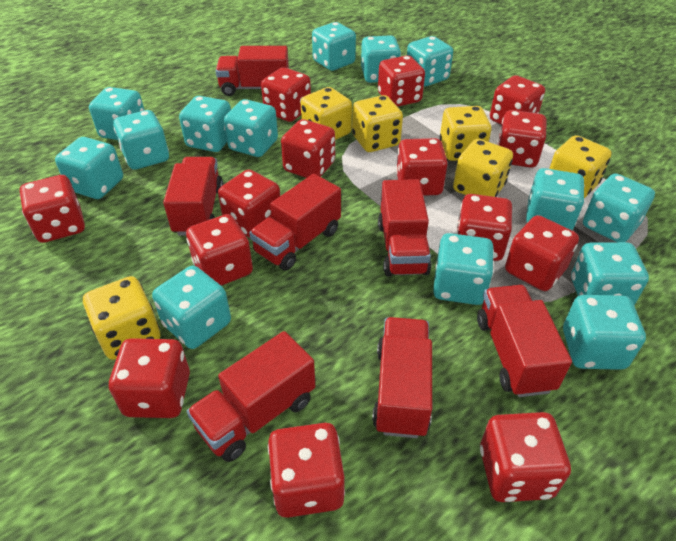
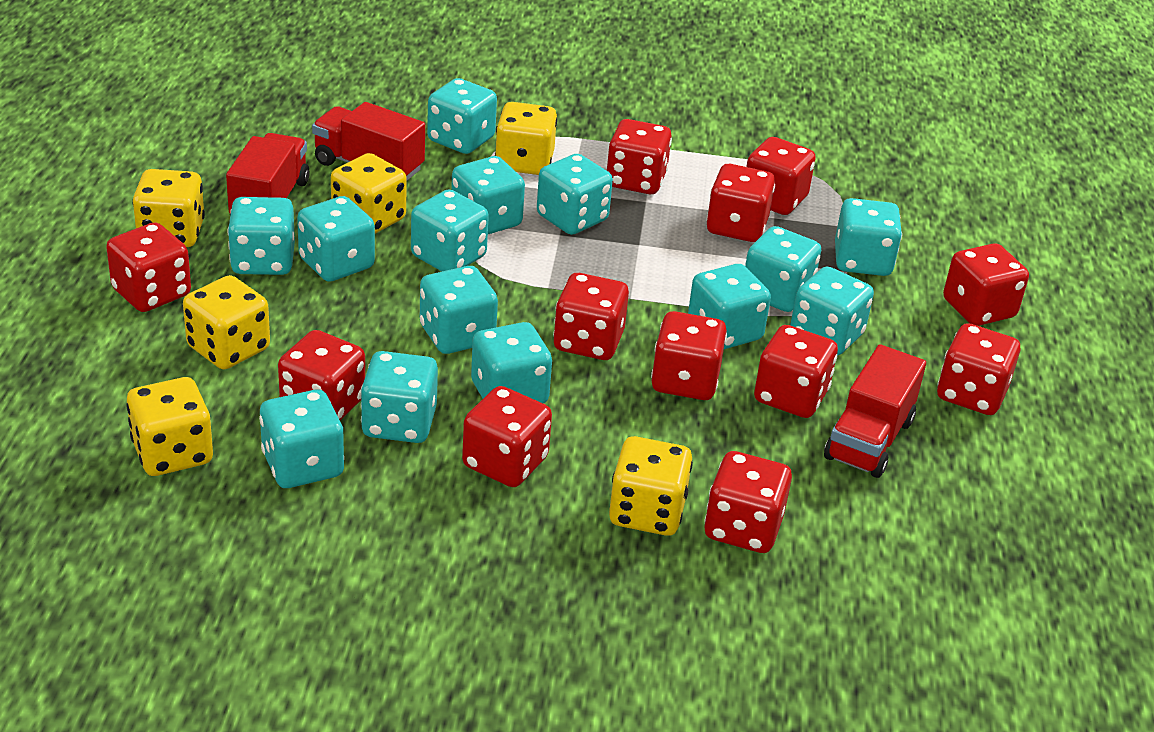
red dice: [20,175,85,243] [109,338,190,418] [186,214,253,286] [218,169,280,238] [261,67,311,122] [268,423,345,518] [281,119,335,178] [378,55,425,107] [396,138,448,196] [457,194,512,261] [480,412,571,502] [490,75,545,125] [498,110,547,168] [505,215,579,291] = 14 -> [106,222,191,312] [278,330,365,420] [462,386,552,487] [553,273,629,360] [607,119,672,194] [651,311,727,400] [704,451,792,553] [706,164,775,242] [746,137,816,215] [754,325,838,418] [937,323,1020,415] [943,243,1029,326] = 12
red truck: [163,157,223,236] [187,331,315,462] [216,46,289,96] [249,174,341,271] [372,317,432,438] [378,179,431,276] [477,285,572,397] = 7 -> [226,133,310,213] [312,102,425,180] [824,344,926,478] = 3

